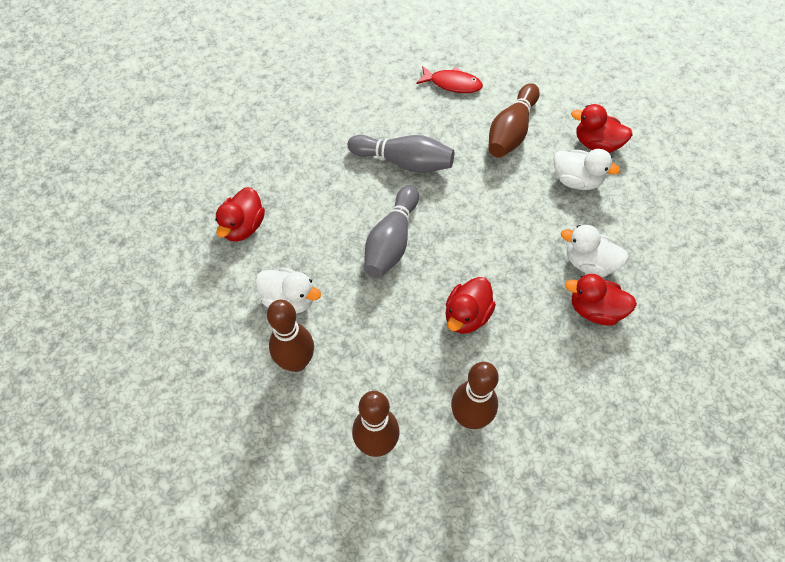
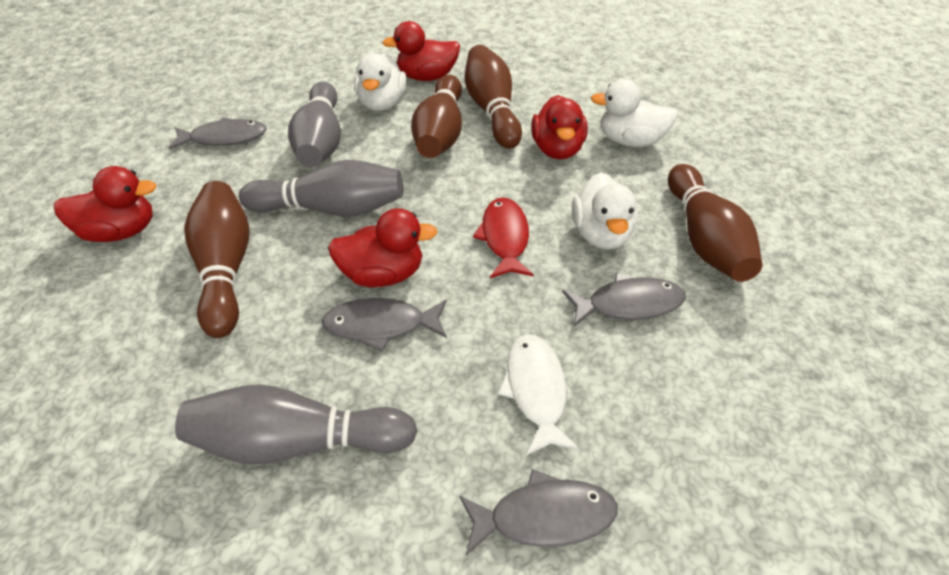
grey bowling pin: [348,135,454,173] [364,185,419,278] = 2 -> [175,384,417,464] [239,160,403,216] [288,81,341,168] = 3
grey fish: none = 0 -> [168,117,267,150] [322,298,447,352] [459,469,618,555] [562,273,686,326] = 4
white fish: none = 0 -> [498,334,580,456] = 1

